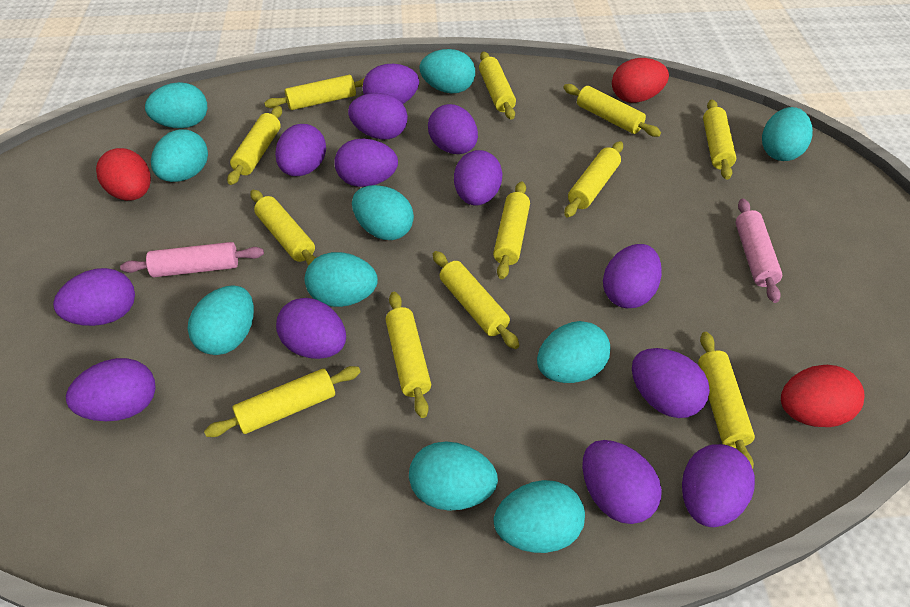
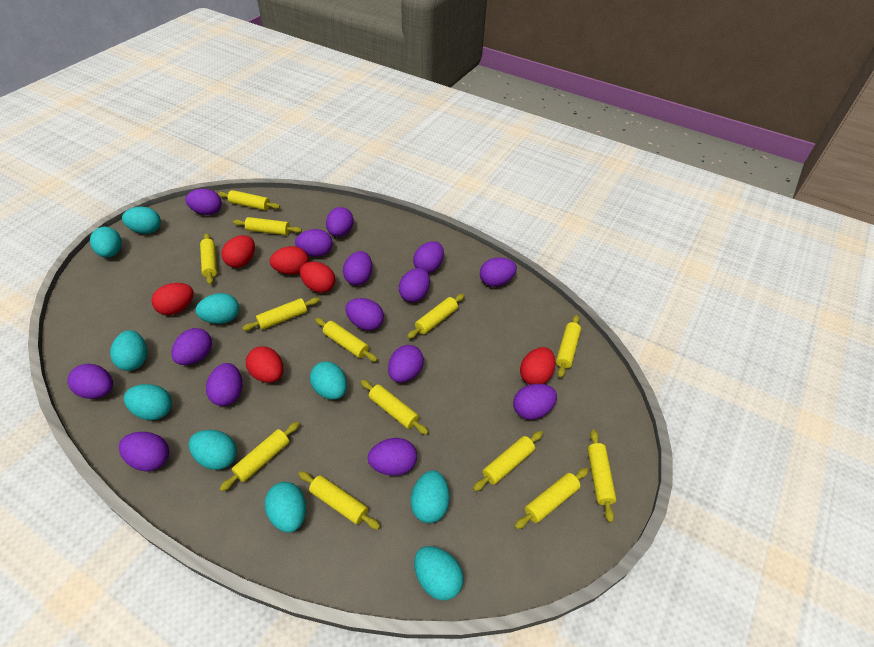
pink rolling pin: [120,242,264,277] [735,199,782,303] = 2 -> none = 0
purple egg: [53,268,135,326] [66,358,156,421] [275,124,326,176] [276,298,346,359] [334,139,398,187] [348,93,408,139] [363,64,419,104] [428,104,478,154] [454,150,503,205] [582,440,662,524] [603,244,662,308] [632,348,710,418] [682,444,755,527] = 13 -> [67,364,113,399] [119,432,169,472] [171,328,212,365] [185,189,222,215] [206,363,242,406] [295,229,333,257] [326,207,354,237] [343,251,372,286] [345,298,384,331] [368,438,417,476] [388,345,424,382] [399,268,430,302] [413,241,444,273] [480,257,517,287] [513,384,557,420] = 15
red egg: [96,148,151,201] [612,58,669,103] [781,365,865,427] = 3 -> [152,283,194,315] [221,235,255,268] [246,346,283,383] [270,246,309,275] [300,262,335,293] [520,347,556,385] = 6
yellow rolling pin: [204,366,361,437] [227,106,282,185] [250,190,316,266] [264,75,365,110] [385,292,431,418] [433,251,519,349] [479,52,516,120] [493,181,530,279] [563,84,661,137] [564,141,623,218] [698,332,755,469] [703,100,736,180] = 12 -> [200,233,217,285] [218,190,280,210] [219,422,300,491] [233,217,302,235] [242,297,320,331] [299,471,380,530] [315,318,378,362] [361,380,428,435] [407,294,465,339] [473,431,543,491] [515,468,589,529] [556,315,581,378] [588,429,617,522] = 13

